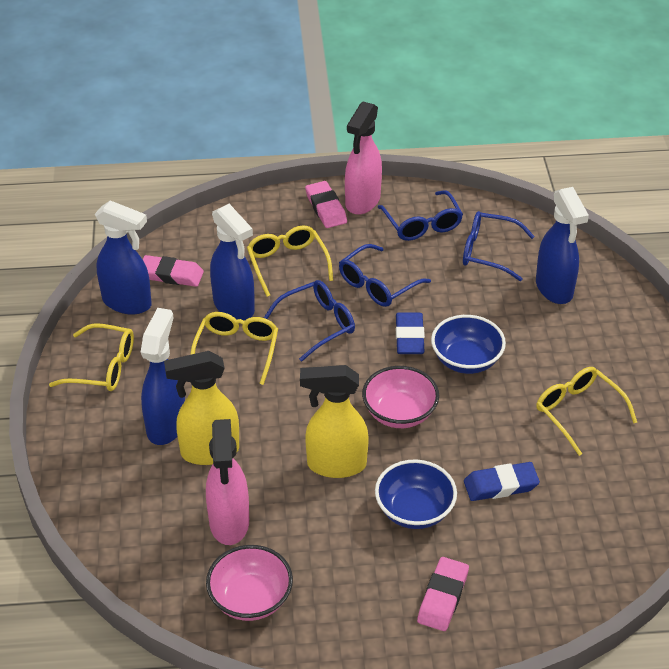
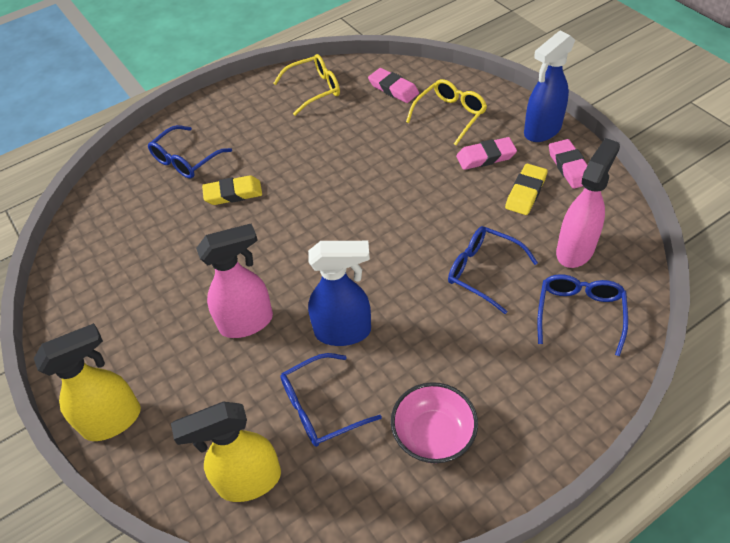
blue bowl: [375,459,457,529] [431,315,506,374] = 2 -> none = 0
blue eraser: [396,312,425,354] [464,462,540,501] = 2 -> none = 0
blue spray bottle: [95,200,151,314] [141,308,185,445] [210,204,255,321] [536,187,589,304] = 4 -> [308,241,371,346] [524,30,575,142] = 2
pink bowl: [206,545,293,621] [362,366,439,428] = 2 -> [391,382,478,463] = 1
yellow eraser: none = 0 -> [202,175,262,205] [505,163,548,215] = 2
yellow glasses: [49,323,134,391] [190,312,278,385] [247,225,333,297] [536,367,637,456] = 4 -> [274,54,340,116] [406,79,487,145] = 2

